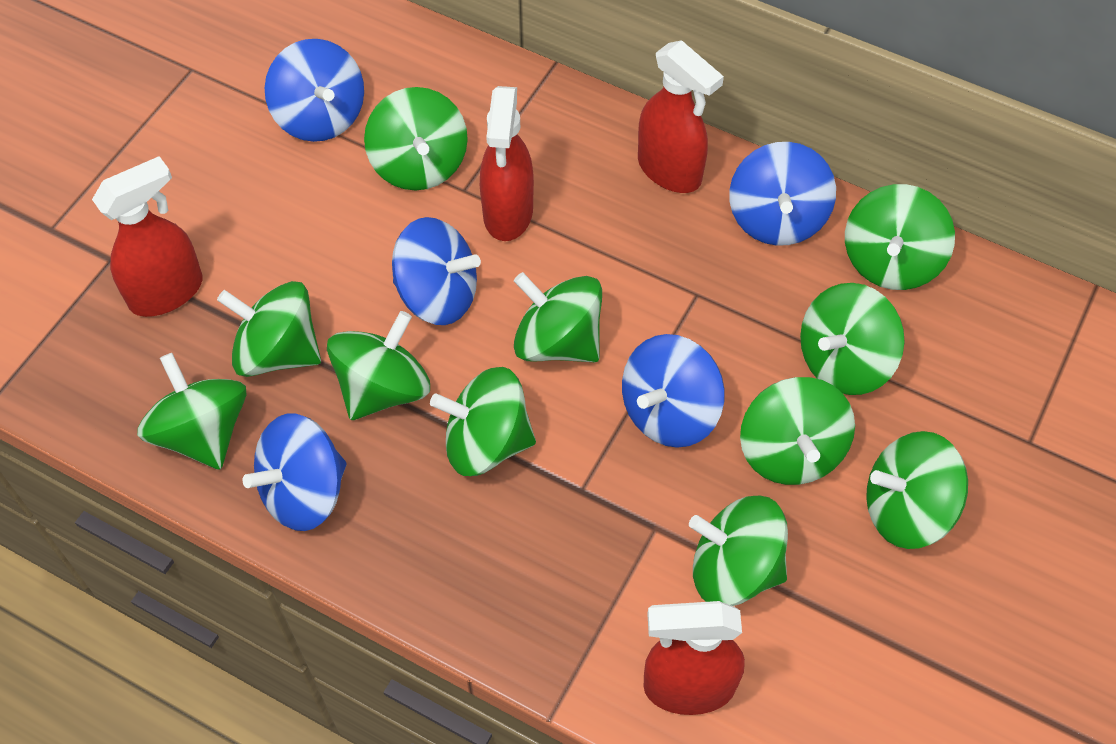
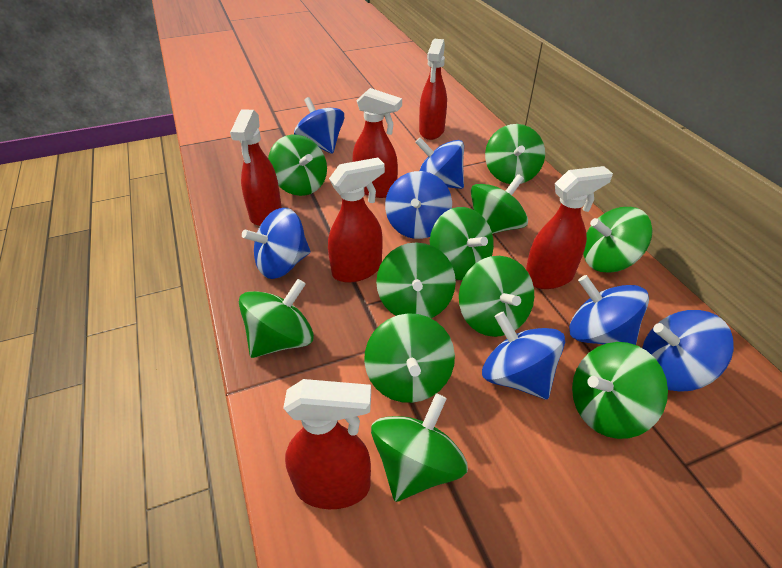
blue spinning top: [243,414,346,531] [265,39,364,142] [392,217,481,325] [622,334,725,448] [729,142,836,246] = 5 -> [242,208,310,279] [294,97,344,154] [385,171,452,239] [415,137,464,189] [482,311,565,399] [569,275,649,345] [642,310,734,392] = 7
red spray bottle: [92,156,203,317] [480,86,534,241] [638,40,724,193] [643,601,745,715] = 4 -> [230,109,282,226] [283,379,371,509] [328,158,385,283] [353,88,402,198] [419,39,447,140] [526,166,613,289] = 6

